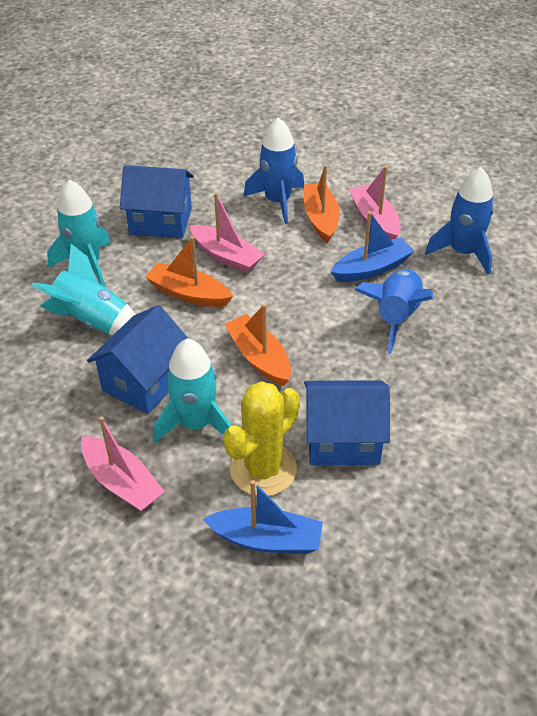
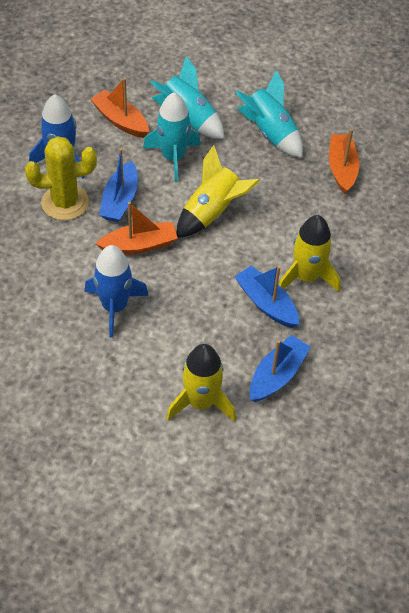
blue boat: [203,480,323,554] [331,211,414,282] = 2 -> [99,148,138,222] [234,266,299,328] [250,335,310,402] = 3
blue house: [87,305,189,414] [120,165,194,238] [304,380,390,465] = 3 -> none = 0
blue rocket: [244,117,304,224] [354,269,433,354] [425,167,494,275] = 3 -> [29,94,85,179] [85,245,149,338] = 2
pink boat: [81,416,165,511] [190,193,265,273] [349,166,401,240] = 3 -> none = 0
yellow rocket: none = 0 -> [166,344,236,421] [177,145,260,237] [279,215,340,292] = 3

